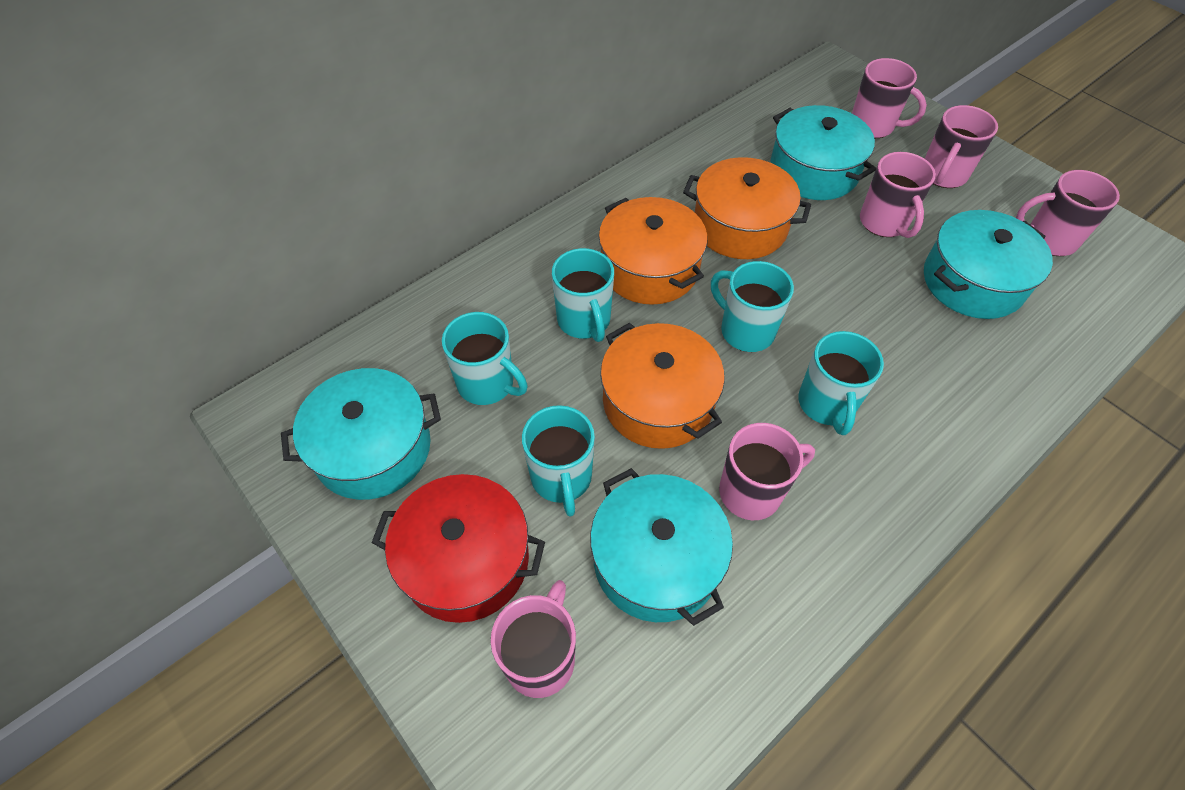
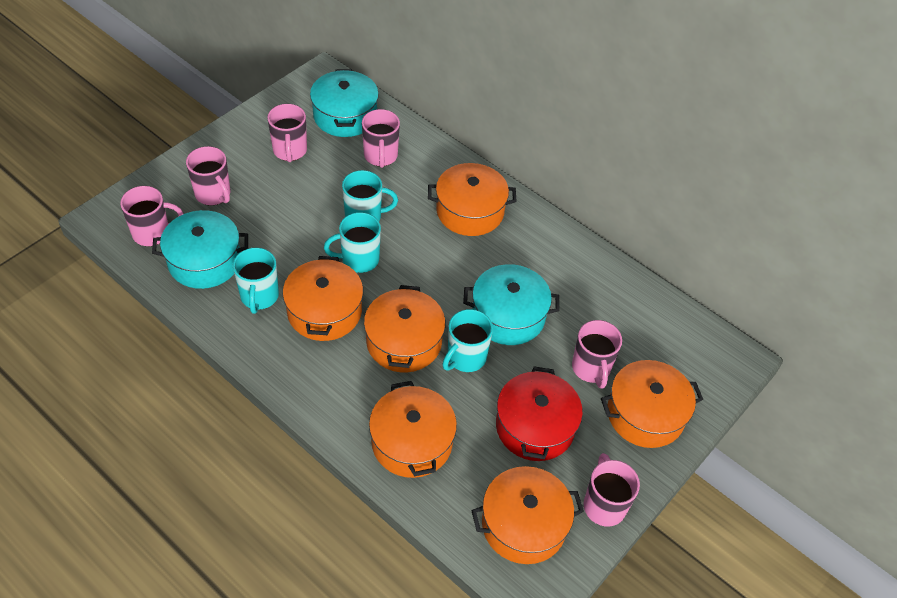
orange pot: [599,197,708,305] [600,323,725,449] [683,157,811,259] = 3 -> [283,256,363,341] [364,285,446,372] [369,381,457,478] [428,163,517,236] [471,466,584,564] [601,360,703,448] = 6
turquoise mug: [442,312,527,405] [522,405,595,517] [552,248,614,342] [711,261,794,352] [798,331,884,435] = 5 -> [233,248,279,314] [324,212,381,273] [342,170,398,221] [442,309,493,372] = 4
turquoise pot: [281,368,441,500] [590,468,733,626] [770,105,876,200] [924,210,1053,319] = 4 -> [152,210,248,289] [310,69,379,137] [463,264,559,345] = 3

